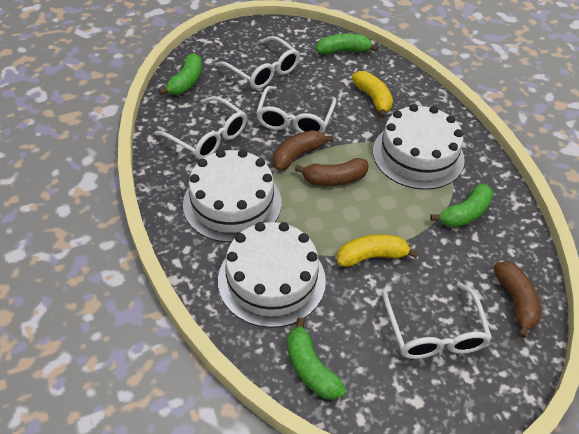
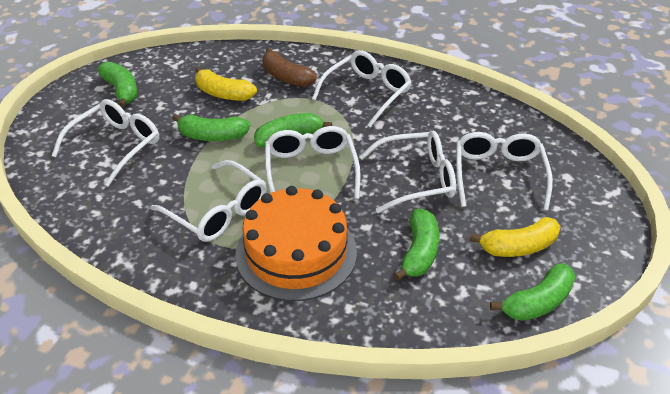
brown banana: [273,130,334,171] [295,158,369,186] [494,261,541,338] = 3 -> [263,48,317,87] = 1
green banana: [159,53,202,95] [287,318,346,400] [316,34,378,55] [430,184,493,228] = 4 -> [97,61,138,108] [172,114,250,141] [254,113,332,148] [394,209,439,281] [490,263,575,321] = 5
orange cake: none = 0 -> [235,186,357,301] = 1
white cake: [183,149,281,242] [218,222,326,328] [373,104,465,190] = 3 -> none = 0
white glasses: [154,96,247,160] [216,36,300,89] [256,86,337,134] [382,282,492,359] = 4 -> [51,99,159,187] [150,160,267,242] [265,126,361,199] [312,50,412,127] [359,131,456,213] [456,132,553,210] = 6

